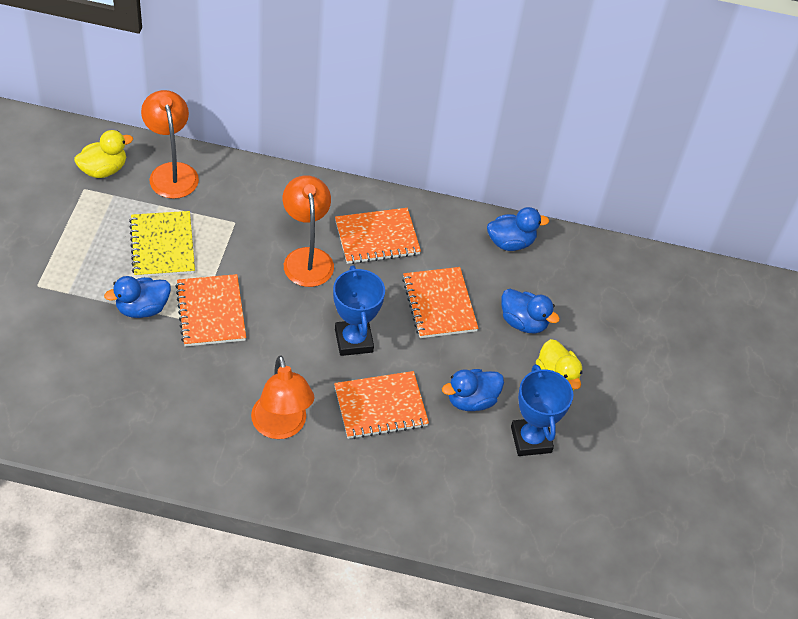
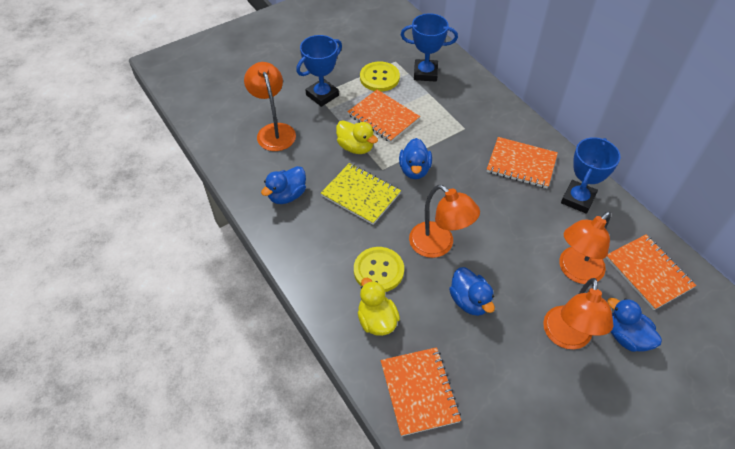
blue trophy: [333,266,385,356] [511,364,573,456] = 2 -> [296,35,342,107] [401,13,458,82] [561,137,620,214] = 3
orange lamp: [141,90,199,199] [251,355,314,439] [283,175,334,287] = 3 -> [244,62,296,151] [409,185,480,258] [543,278,613,349] [559,211,611,284] = 4
yellow button: none = 0 -> [354,247,404,292] [360,61,400,92] = 2

